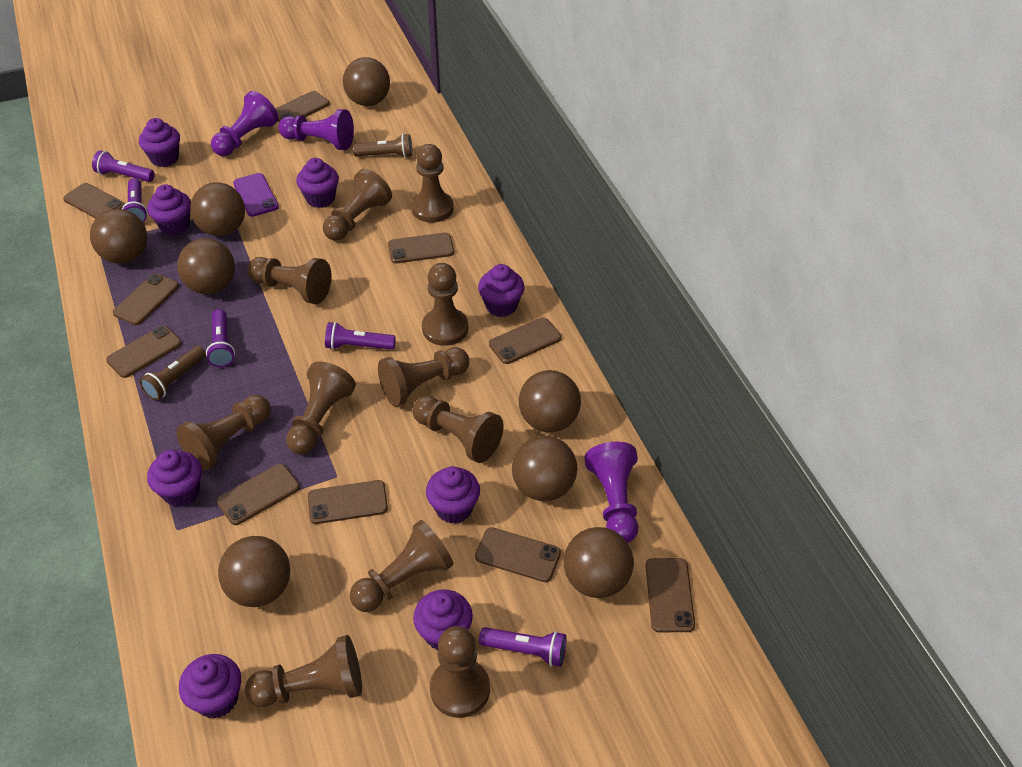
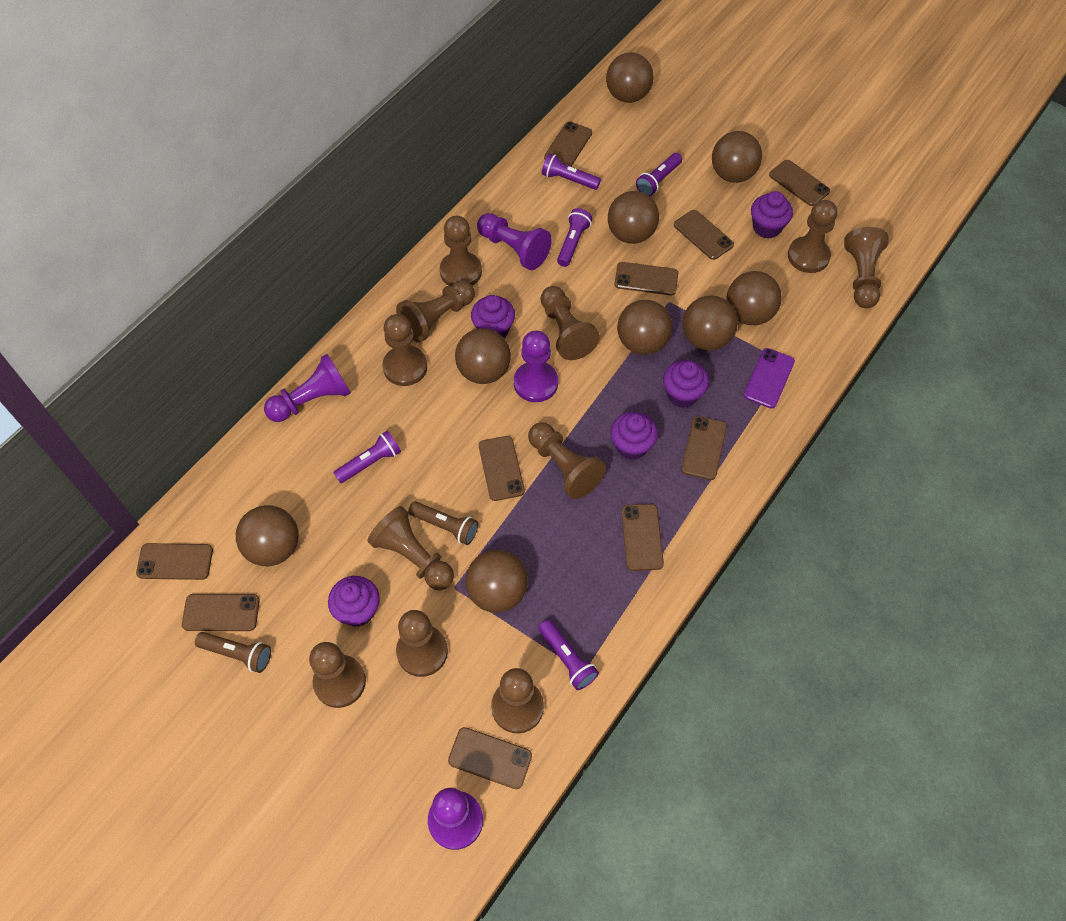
brown ball: [90,209,147,264] [177,238,235,294] [190,182,245,236] [218,536,290,607] [343,57,390,106] [512,436,577,501] [519,370,581,433] [564,527,634,598] = 8 -> [236,505,299,566] [455,328,511,384] [465,550,528,613] [606,52,654,103] [608,191,659,244] [617,300,672,355] [682,295,738,351] [712,131,762,183] [726,271,782,325] = 9
purple cupcake: [139,118,180,167] [147,184,191,235] [147,450,202,507] [179,654,241,719] [296,158,339,208] [413,589,473,650] [426,466,480,524] [478,264,525,317] = 8 -> [328,576,380,627] [471,295,515,338] [611,412,658,460] [663,360,709,408] [751,191,793,239] = 5
purple pawn: [211,91,279,156] [278,109,354,150] [584,442,638,543] = 3 -> [264,354,351,422] [428,788,483,850] [477,213,552,270] [514,331,558,402] = 4

